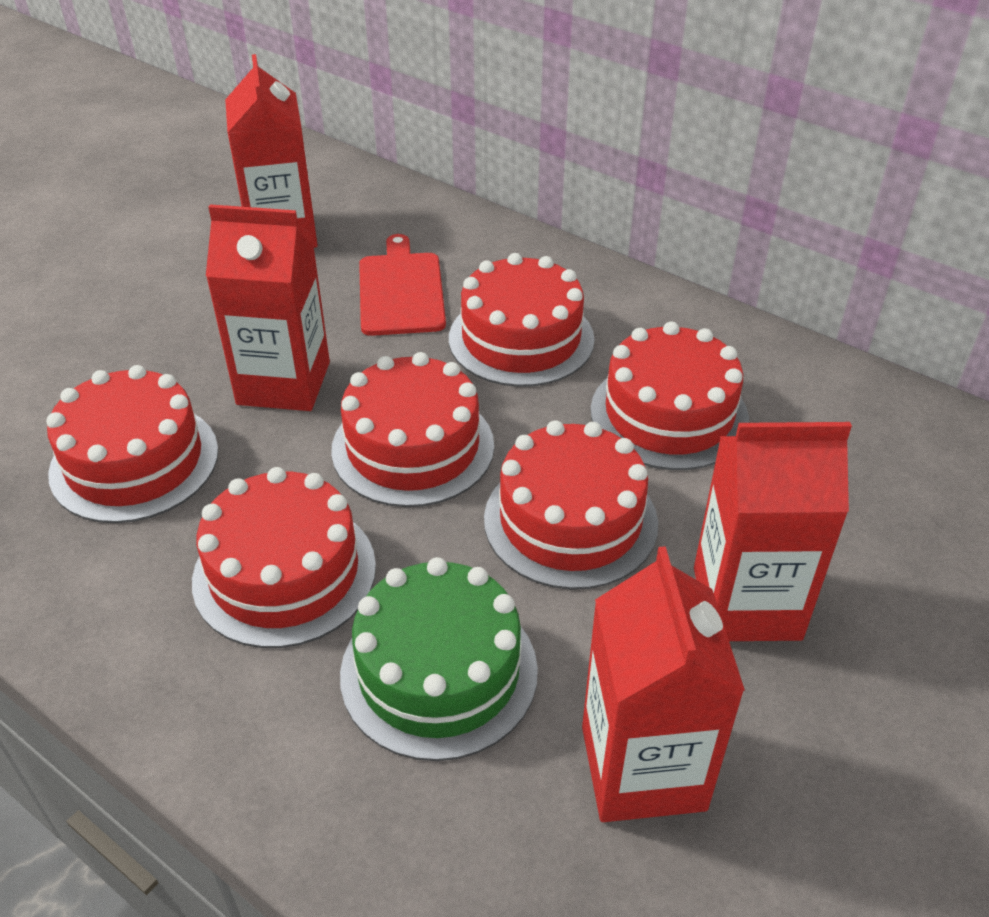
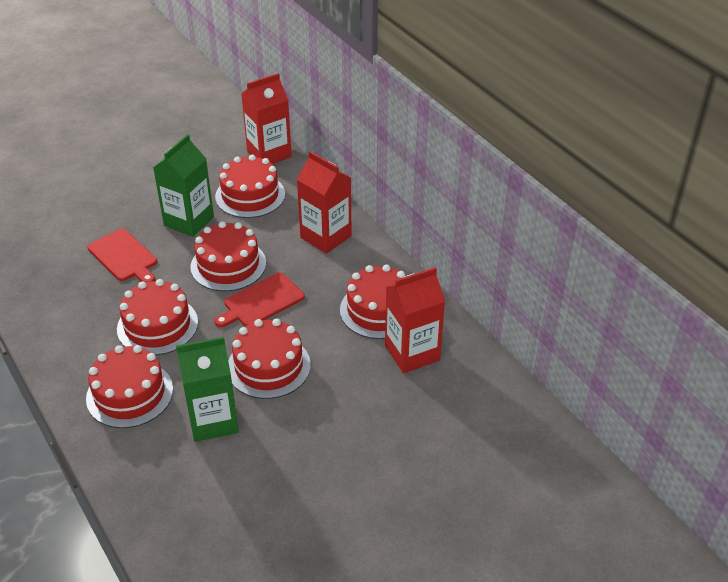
green cake: [340,557,538,761] = 1 -> none = 0
green carton: none = 0 -> [153,134,214,237] [176,336,239,442] = 2
red carton: [206,204,330,411] [225,54,318,248] [582,546,745,822] [694,422,852,641] = 4 -> [241,73,292,164] [297,151,352,254] [385,267,445,373] = 3
red cutting board: [359,234,446,336] = 1 -> [87,229,157,283] [214,273,305,327] = 2

